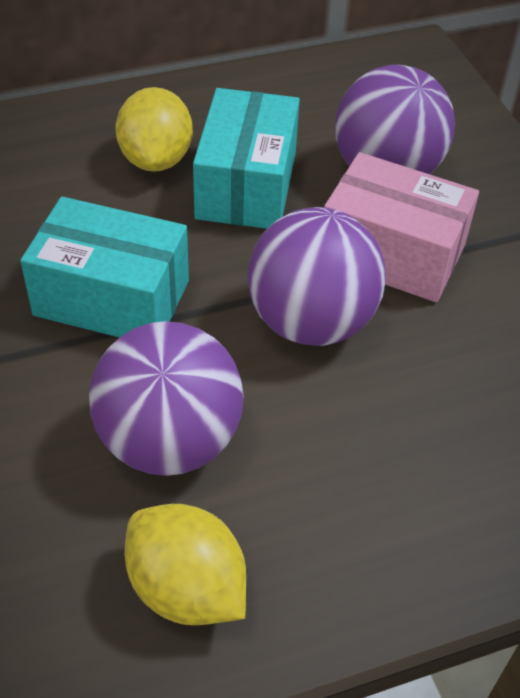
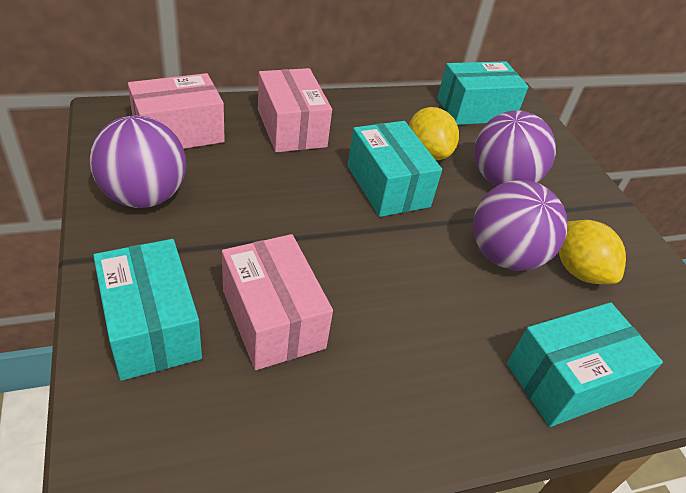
pink box: [324,152,479,302] = 1 -> [128,73,225,149] [222,234,333,370] [258,68,332,152] = 3
turquoise box: [20,197,189,338] [193,88,300,229] = 2 -> [93,239,202,381] [347,121,442,217] [437,61,528,125] [507,302,663,427] = 4

